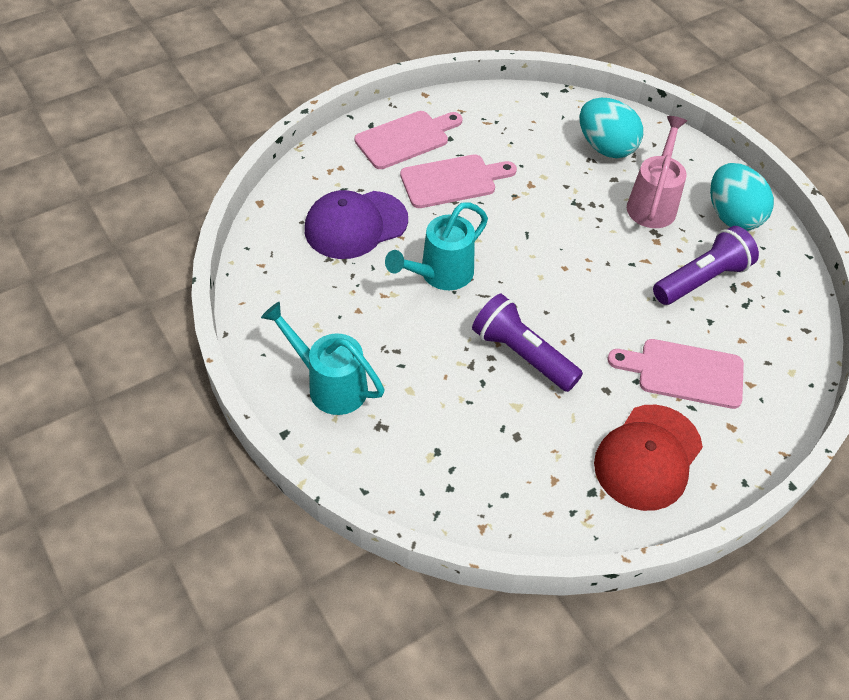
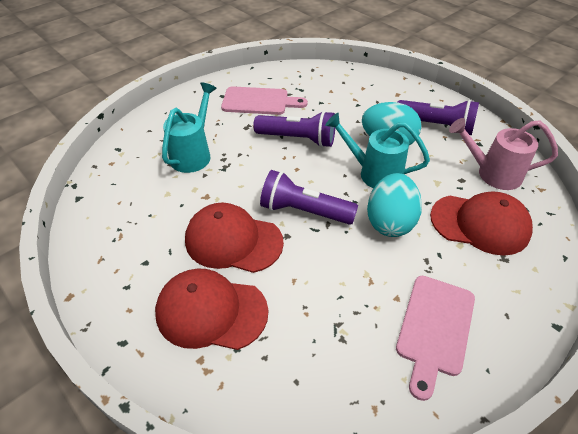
pink cutting board: [354,111,462,169] [400,154,517,208] [607,339,744,409] = 3 -> [221,86,308,115] [396,276,475,401] = 2
purple cap: [305,190,408,259] = 1 -> none = 0
purple flashlight: [472,294,583,392] [653,226,759,305] = 2 -> [253,111,335,147] [260,170,358,225] [397,100,479,135] = 3
red cap: [594,405,703,511] = 1 -> [155,269,268,350] [185,203,284,273] [430,191,533,256] = 3

